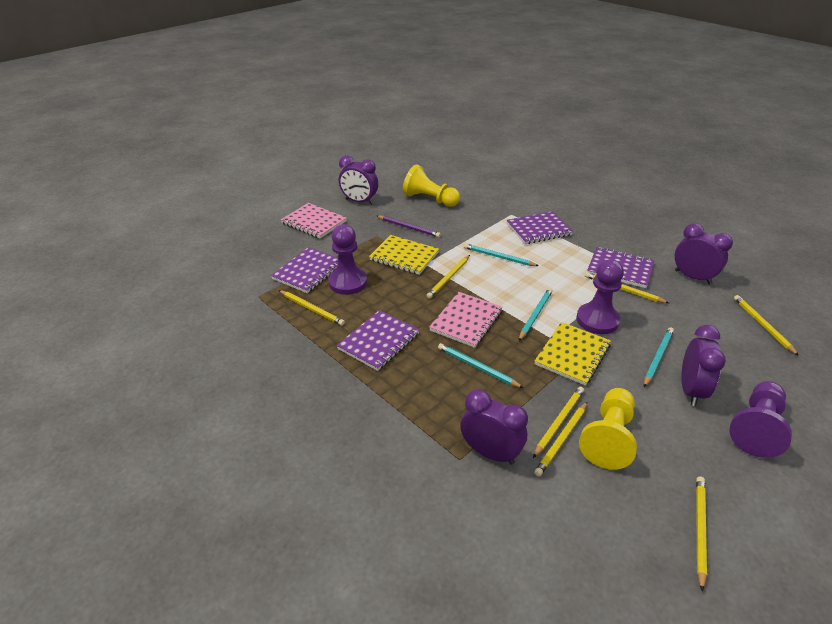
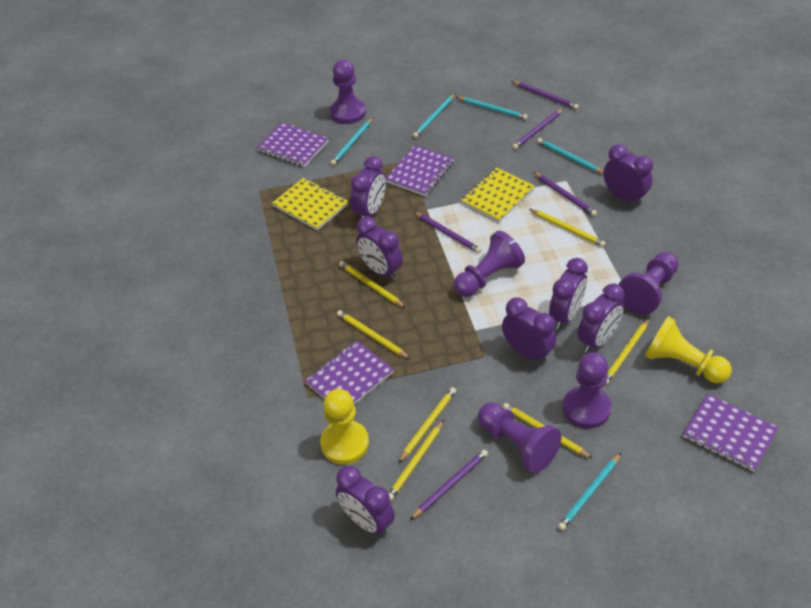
pink notebook: [281,203,347,239] [429,292,503,348] = 2 -> none = 0
purple clock: [339,155,378,205] [460,389,528,465] [675,223,733,284] [681,325,726,406] = 4 -> [336,466,395,536] [351,156,386,218] [356,217,403,280] [502,297,556,363] [549,258,588,329] [578,283,624,353] [603,144,653,205] = 7
purple pawn: [328,224,367,295] [576,259,624,334] [729,381,792,458] = 3 -> [330,59,366,124] [454,231,525,297] [478,402,562,473] [563,353,611,428] [619,252,678,315] = 5
purple pencil: [377,215,441,238] = 1 -> [410,449,488,520] [413,211,482,253] [512,81,579,109] [512,109,563,149] [533,172,597,216] = 5
turquoise pencil: [438,343,523,388] [464,243,539,266] [519,288,553,341] [644,327,674,387] = 4 -> [330,118,373,165] [413,94,455,138] [457,97,528,120] [537,138,603,174] [558,453,621,531] = 5

